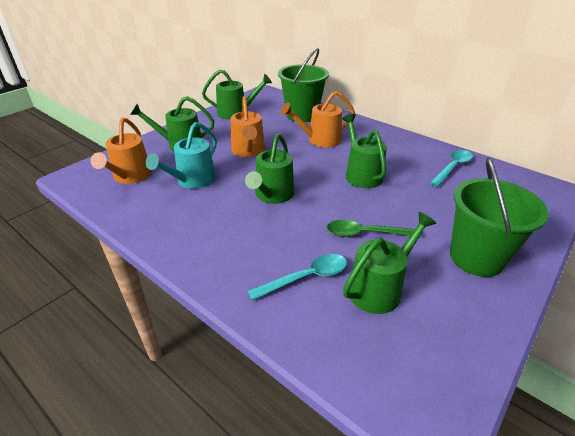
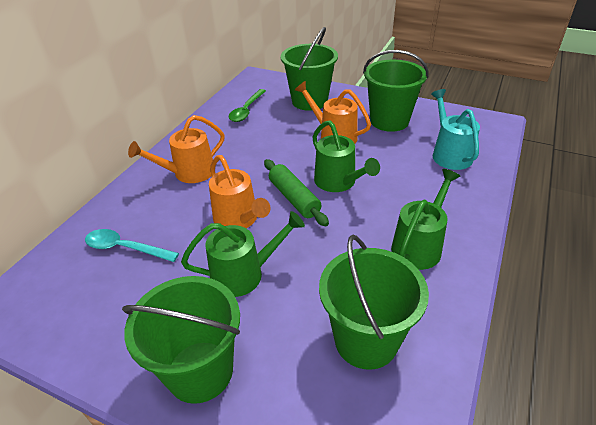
green bucket: [278,48,329,122] [450,158,549,277] = 2 -> [122,276,240,404] [281,27,338,111] [319,235,429,370] [363,50,429,132] = 4
green rolling pin: none = 0 -> [264,159,329,226] = 1
green watering can: [130,96,214,151] [202,70,272,120] [245,134,294,204] [342,114,387,188] [343,212,436,314] = 5 -> [181,211,305,297] [312,120,380,192] [391,169,460,270] = 3
turquoise spoon: [247,254,347,300] [430,150,473,187] = 2 -> [85,229,179,262] = 1

